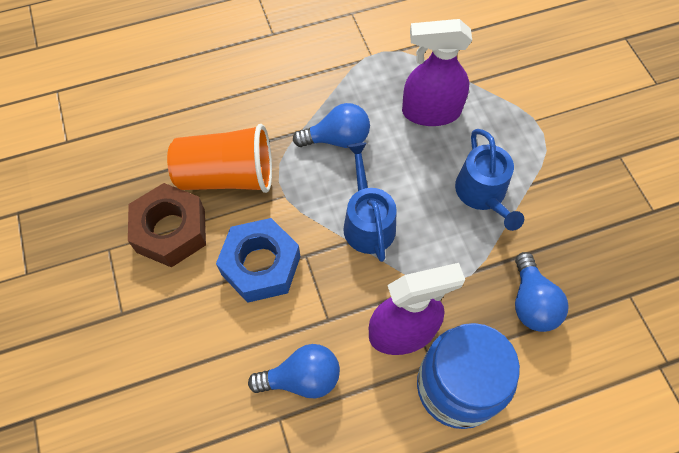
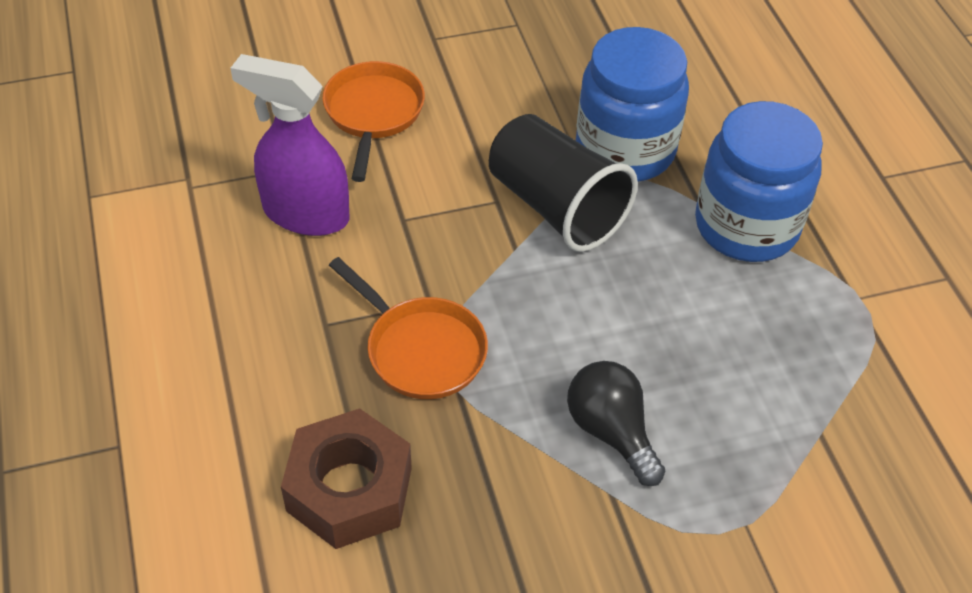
black cup: none = 0 -> [489,114,638,252] = 1
black light bulb: none = 0 -> [567,361,665,486] = 1
blue jar: [417,323,520,429] = 1 -> [576,27,689,182] [695,101,823,262] = 2
blue light bulb: [248,344,340,398] [293,103,370,148] [515,252,568,332] = 3 -> none = 0
blue nut: [216,218,300,303] = 1 -> none = 0
blue watering can: [343,143,397,262] [455,129,524,231] = 2 -> none = 0
orange cup: [167,124,272,193] = 1 -> none = 0
orange pan: none = 0 -> [322,61,425,182] [329,257,488,399] = 2
purple spray bottle: [369,263,465,355] [402,19,472,126] = 2 -> [230,54,350,236] = 1

